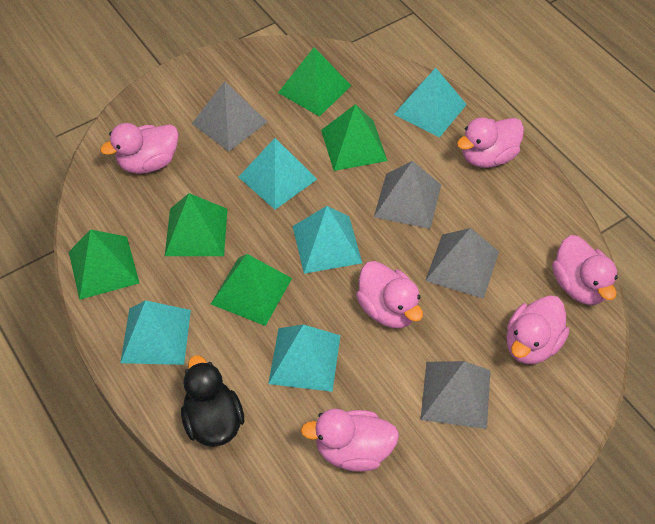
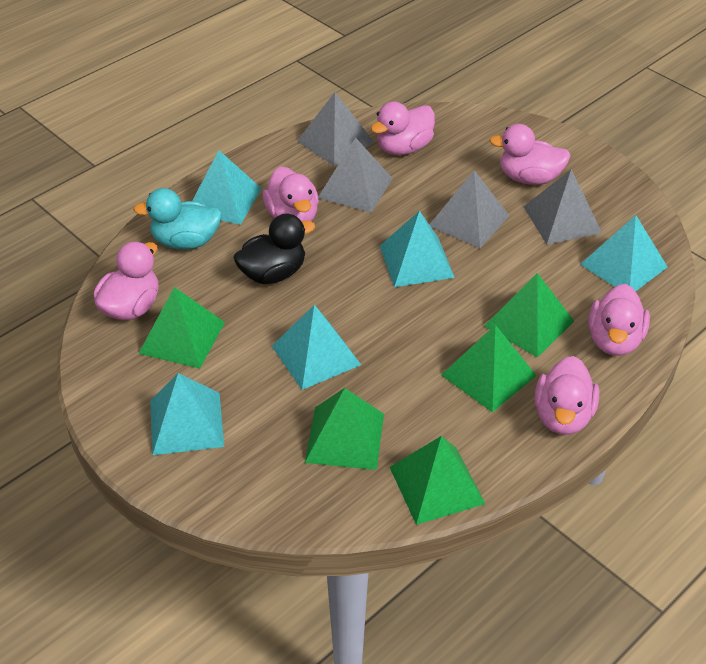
turquoise duck: none = 0 -> [133,188,222,250] = 1

